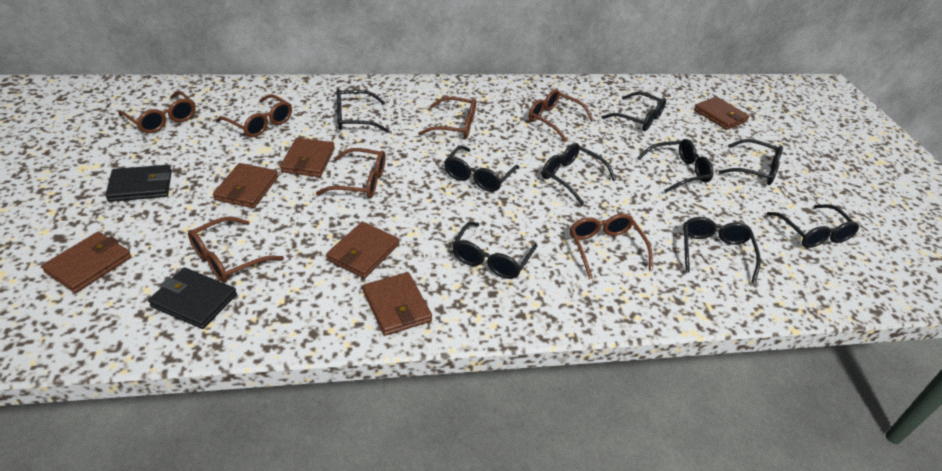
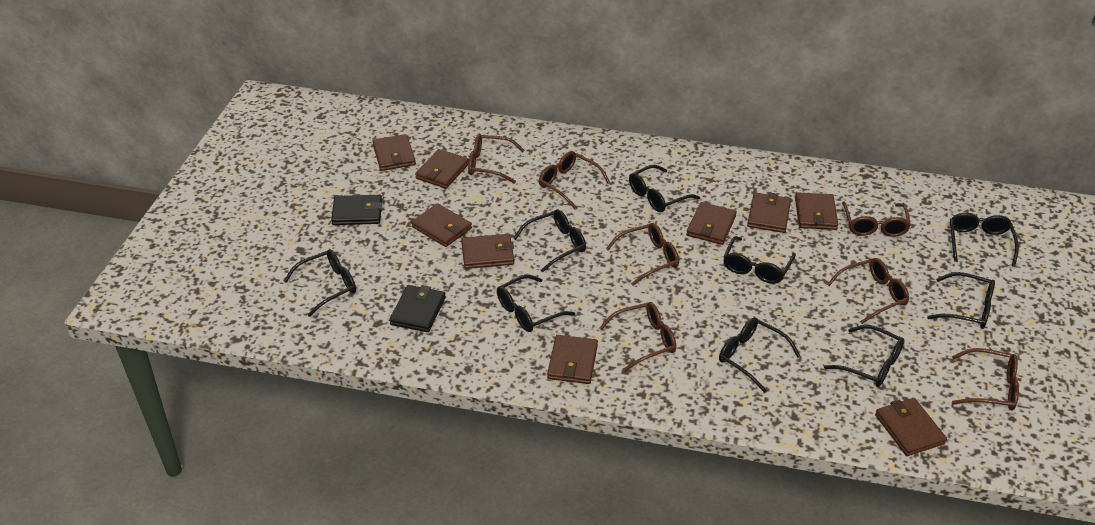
brown wallet: [41,232,132,293] [213,163,278,208] [280,138,335,177] [326,222,399,278] [363,272,432,336] [694,97,749,130] = 6 -> [372,134,416,171] [411,203,472,247] [415,149,469,189] [461,234,514,269] [547,335,598,384] [686,202,737,245] [747,192,791,233] [795,192,838,230] [875,398,947,456] = 9

